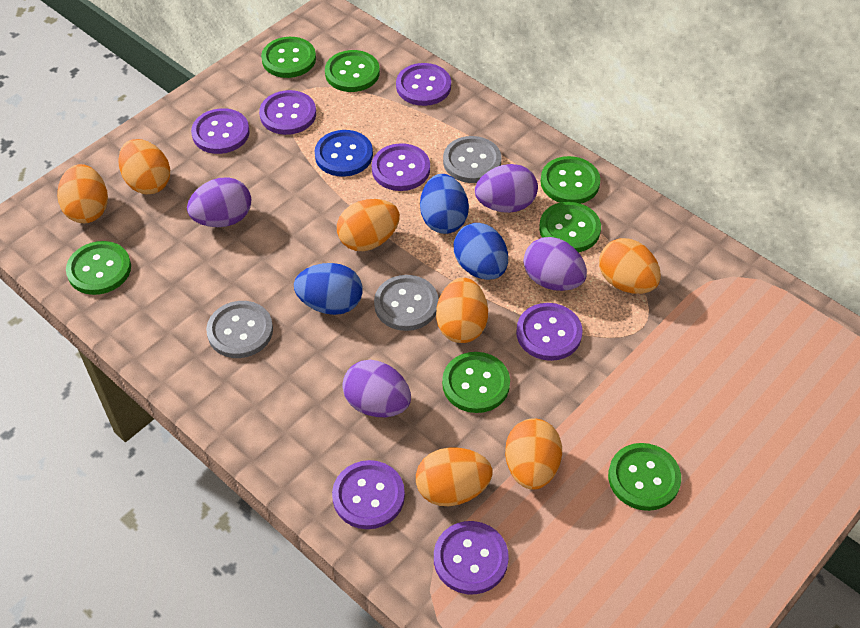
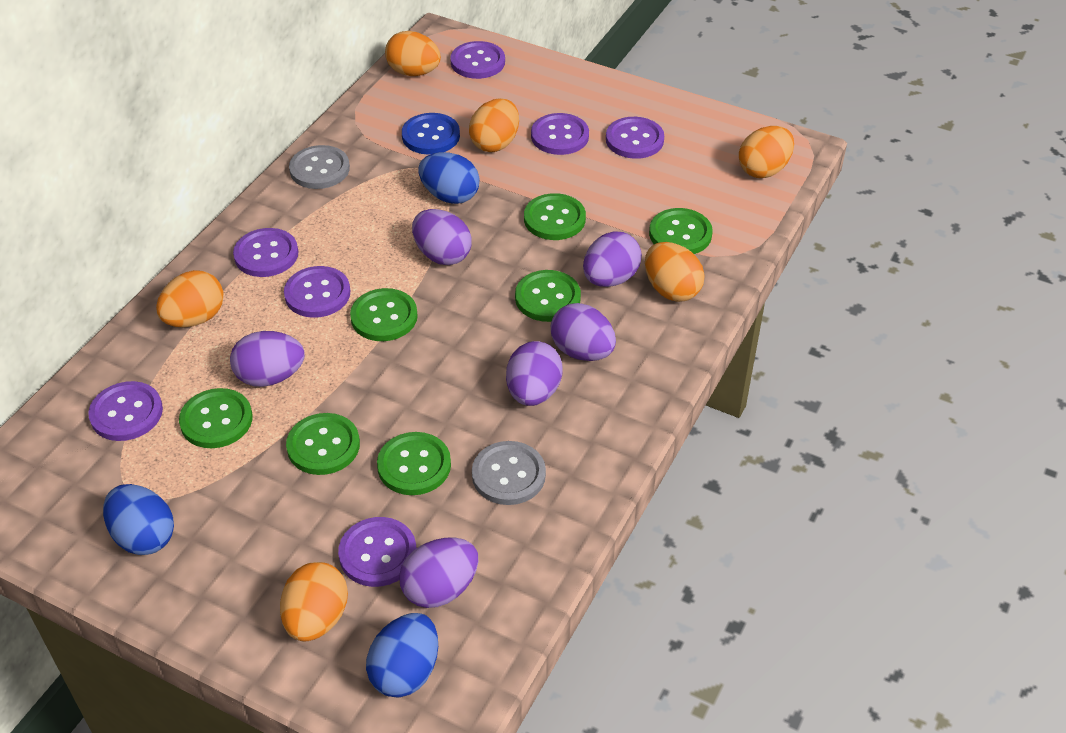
grey button: [206,301,273,358] [374,275,439,331] [443,136,501,183] = 3 -> [289,145,350,189] [472,441,546,505] = 2
orange egg: [57,164,108,223] [118,139,170,194] [337,199,400,251] [416,448,492,506] [436,278,488,343] [505,418,562,489] [599,238,661,294] = 7 -> [156,270,224,327] [280,562,348,641] [385,31,441,76] [469,98,519,152] [645,242,705,302] [739,126,794,178] = 6
purple egg: [187,177,251,227] [342,360,411,417] [475,164,538,213] [523,237,587,291] = 4 -> [230,331,305,387] [399,538,478,608] [412,209,472,265] [506,341,563,406] [551,303,616,361] [583,231,642,287] = 6

